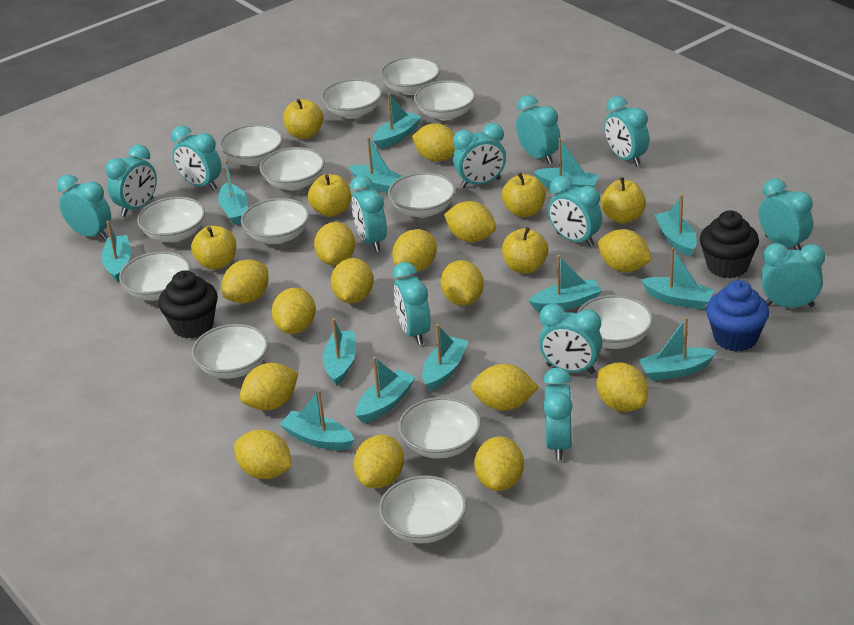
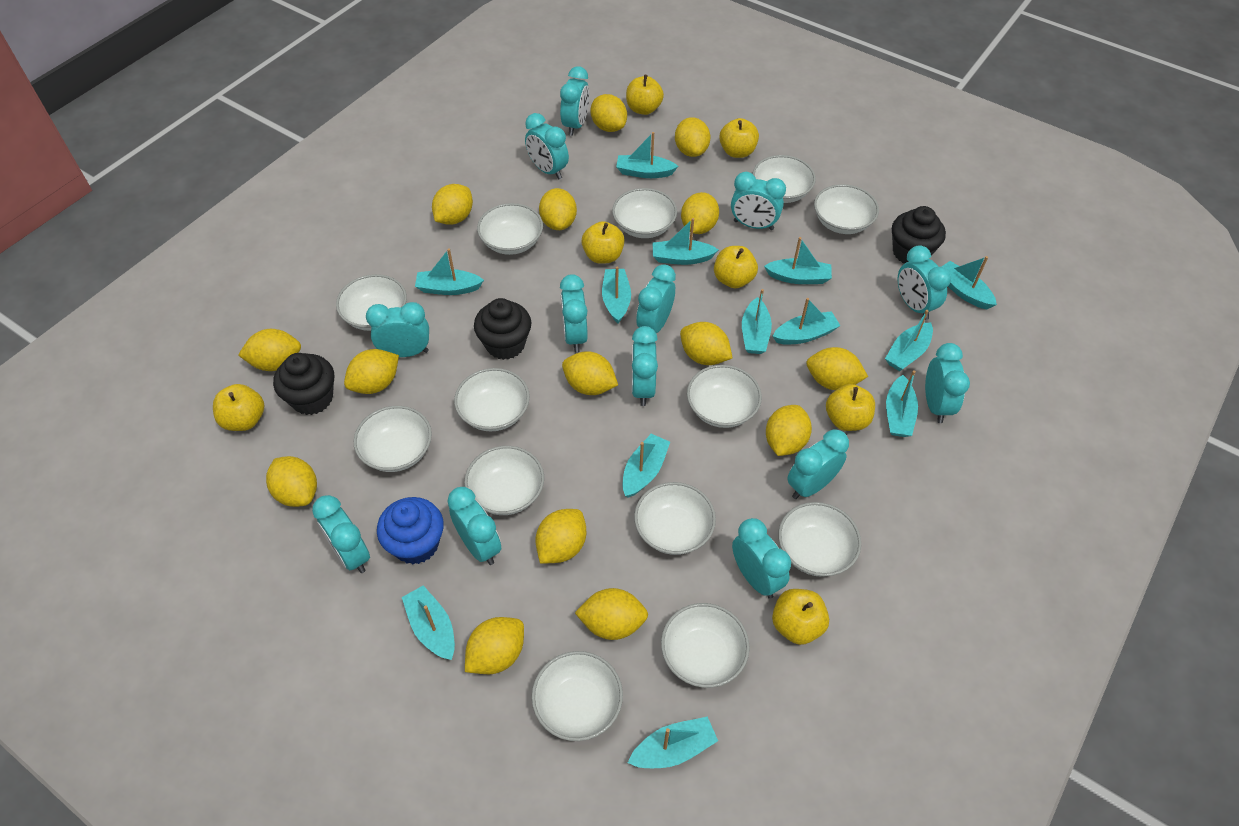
black cupcake: [158,270,218,338] [700,210,759,278] = 2 -> [273,353,334,415] [474,298,531,360] [892,206,946,263] = 3
yellow apple: [191,226,236,270] [283,99,323,139] [308,174,351,217] [502,173,546,217] [502,227,548,273] [601,177,646,224] = 6 -> [213,384,264,431] [581,221,625,264] [626,75,664,115] [714,246,758,288] [719,118,759,158] [772,589,829,645] [826,384,875,431] = 7

